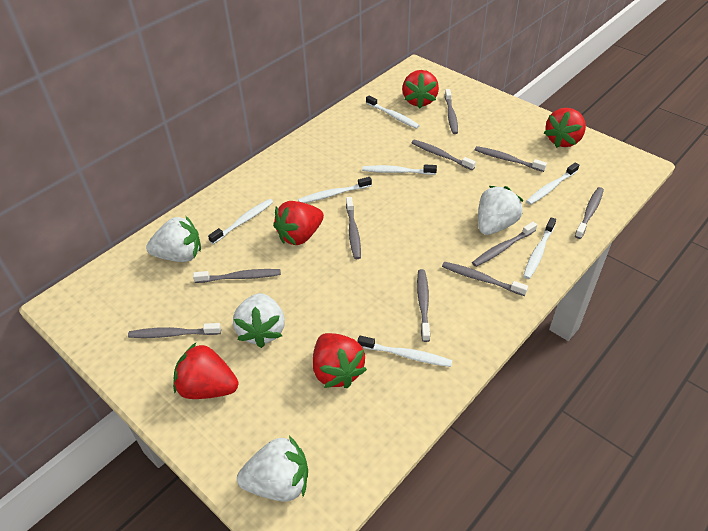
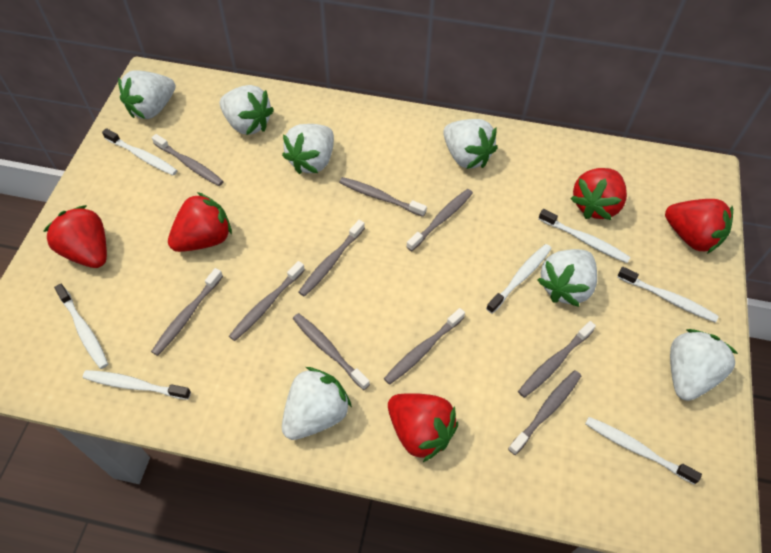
white strawberry: [146,216,201,262] [233,293,285,348] [237,436,308,502] [478,186,524,235] = 4 -> [118,70,176,119] [219,85,274,135] [282,124,334,174] [282,367,352,440] [443,119,497,169] [538,249,597,307] [670,329,738,401] = 7

